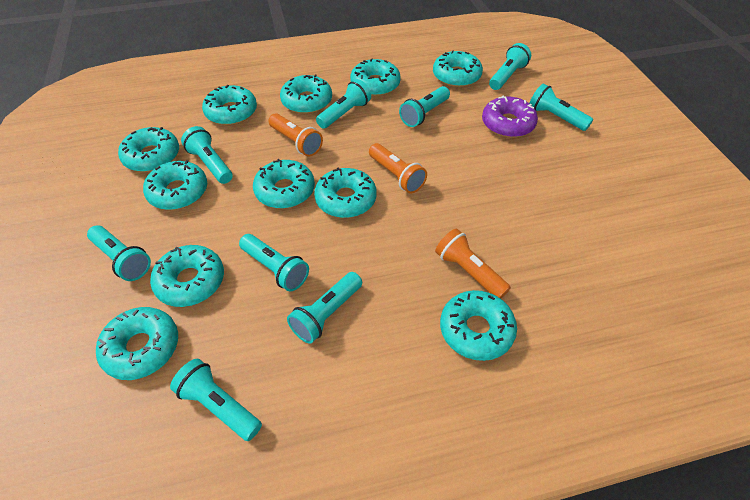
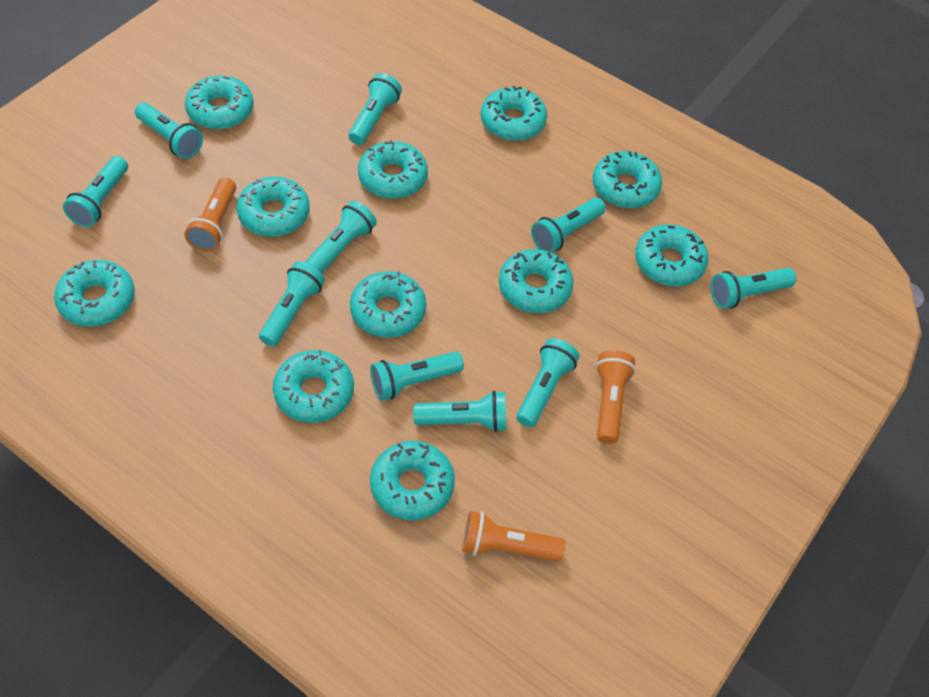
purple donut: [482,96,538,138] = 1 -> none = 0
turquoise flashlight: [87,225,151,281] [170,358,262,441] [181,126,233,184] [239,234,309,291] [287,272,362,344] [316,79,371,129] [399,86,450,127] [489,43,531,90] [530,84,593,131] = 9 -> [63,156,128,227] [135,103,203,159] [259,261,325,347] [305,201,377,273] [348,73,402,145] [370,351,464,401] [413,391,507,432] [516,338,579,427] [531,197,606,253] [711,268,796,309] = 10

